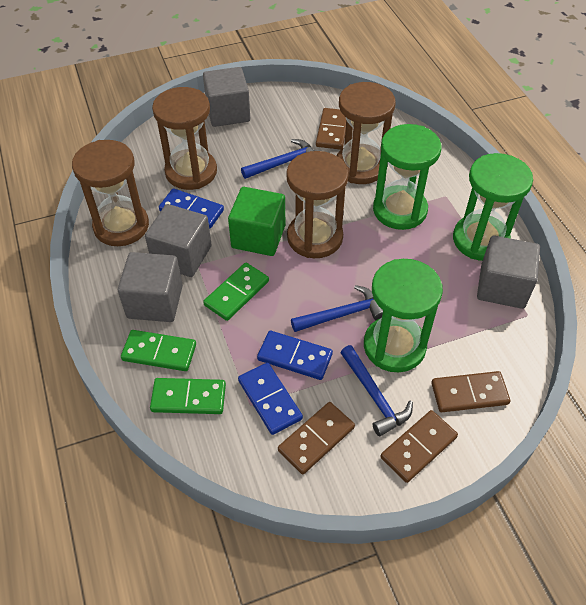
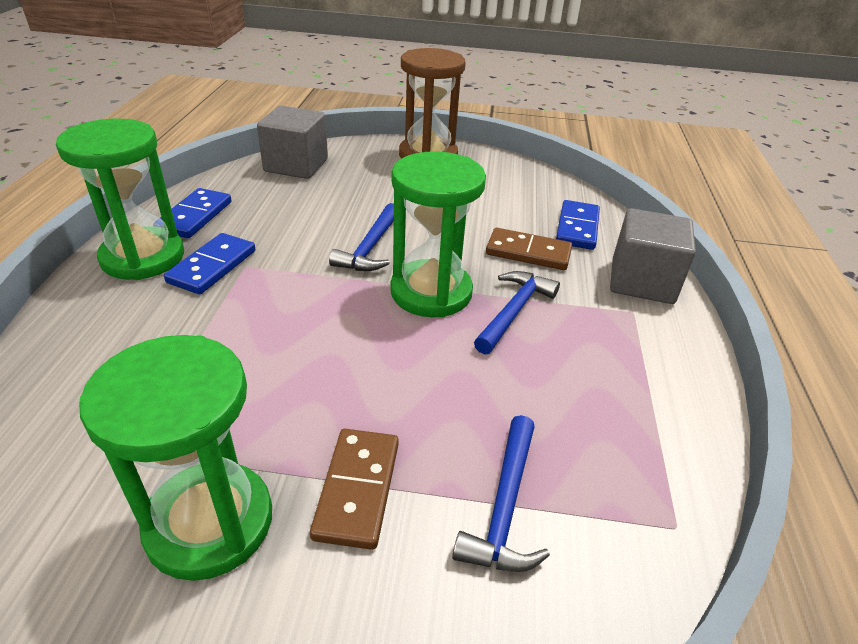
brown domino: [278,402,355,474] [316,108,346,150] [380,410,458,483] [432,371,510,412] = 4 -> [310,429,399,550] [486,228,572,270] = 2
brown hourglass: [72,140,149,246] [152,87,217,190] [286,151,349,258] [336,82,396,184] = 4 -> [399,48,466,159] = 1
green cube: [228,187,285,256] = 1 -> none = 0
green domino: [121,330,196,371] [150,378,226,414] [203,263,269,321] = 3 -> none = 0
grey cube: [118,252,183,322] [145,204,212,277] [203,67,250,127] [477,236,540,309] = 4 -> [257,106,328,179] [610,208,696,304] = 2

